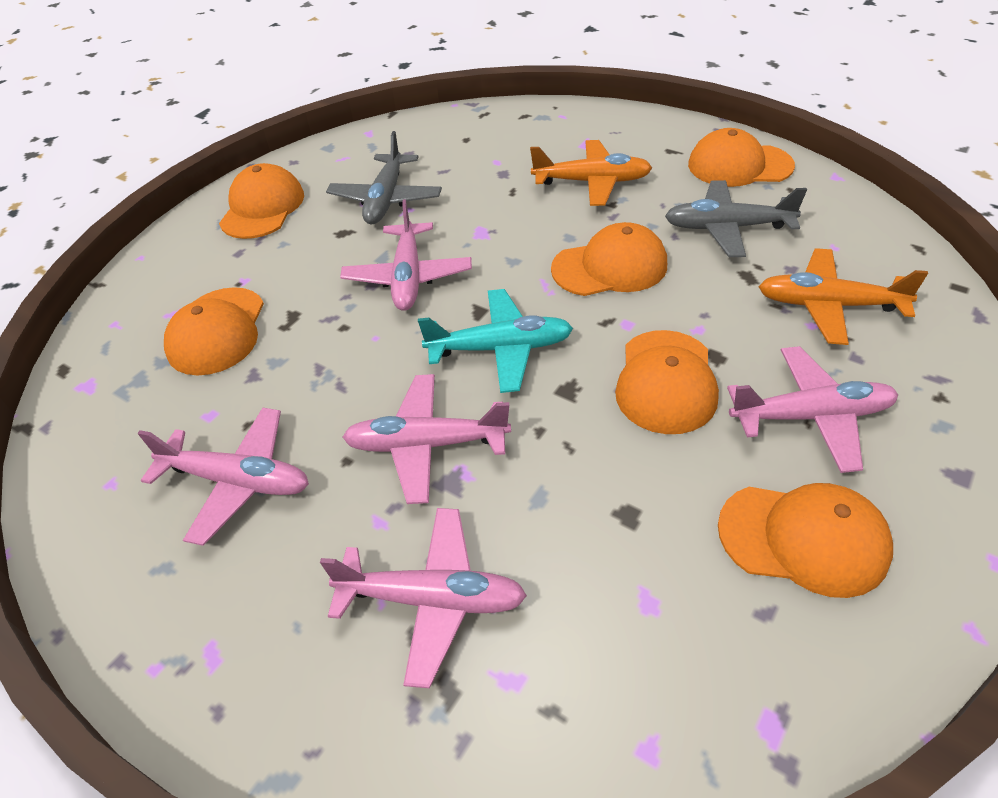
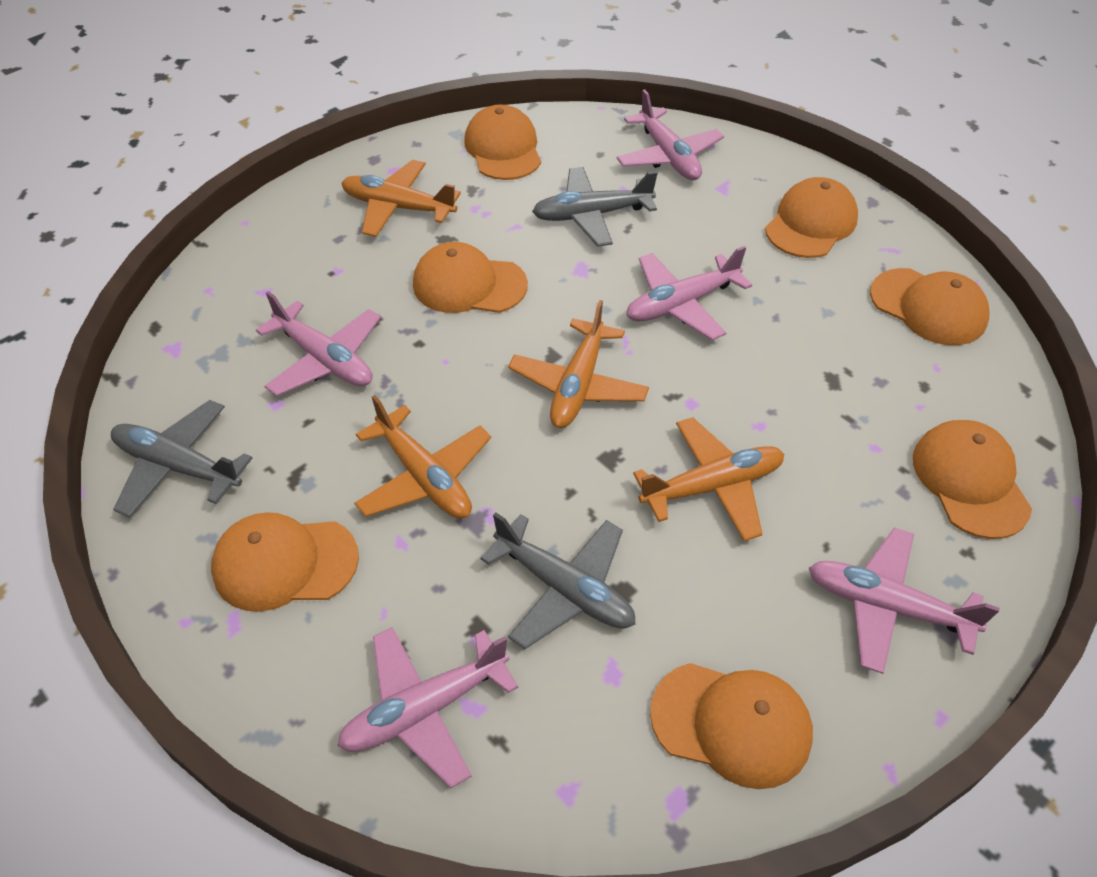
grey plane: [326,131,442,225] [665,180,807,257] = 2 -> [111,400,253,518] [480,512,636,649] [532,167,658,247] = 3
orange cap: [164,287,264,376] [219,163,304,239] [551,222,667,296] [615,330,719,434] [688,128,795,187] [718,483,893,598] = 6 -> [211,512,359,612] [413,242,528,313] [464,104,541,180] [650,663,813,789] [765,177,858,258] [870,268,989,345] [913,420,1032,539] = 7
orange plane: [530,140,652,206] [759,248,928,345] = 2 -> [341,160,461,237] [354,395,491,519] [508,300,649,428] [633,417,784,541] = 4
turquoise plane: [418,289,573,393] = 1 -> none = 0

